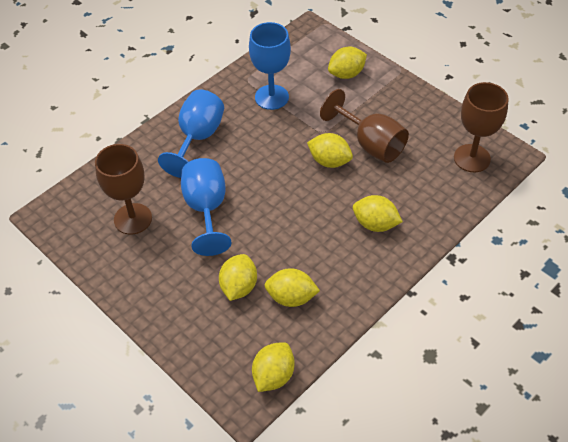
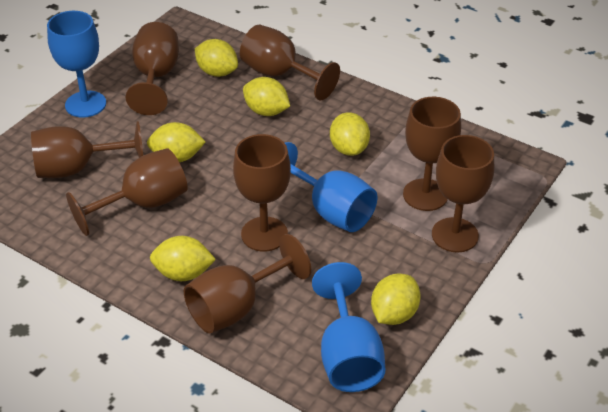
brown goblet: [95,144,152,235] [320,89,409,163] [454,82,509,172] = 3 -> [31,121,143,178] [66,148,188,236] [126,22,179,115] [184,234,311,333] [233,134,291,252] [240,25,340,101] [403,97,461,211] [432,135,494,253] = 8

